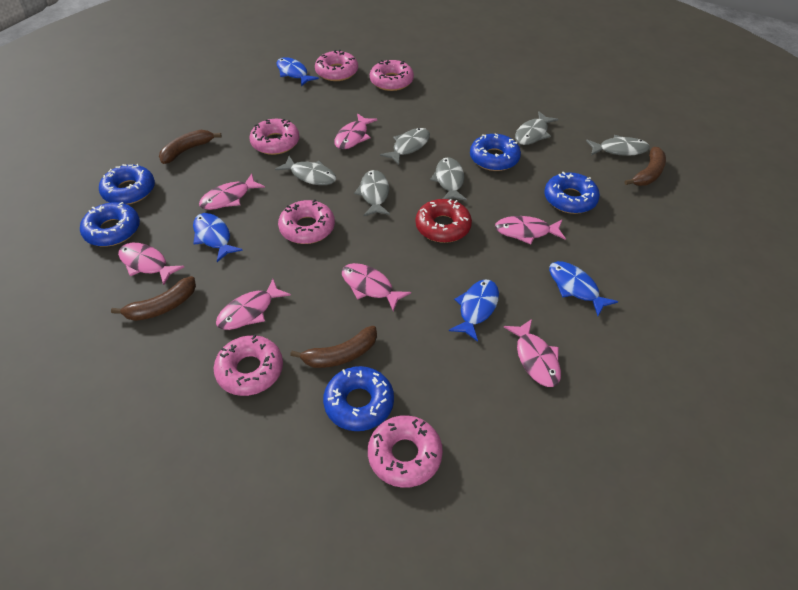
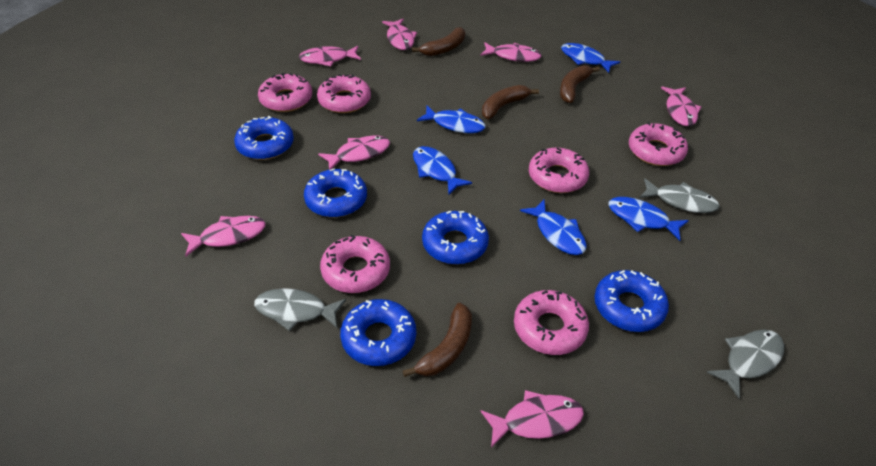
blue fish: [193,213,243,262] [276,57,319,86] [449,279,499,342] [549,261,618,316] = 4 -> [413,146,472,194] [417,106,485,133] [520,200,587,255] [561,43,620,73] [608,197,689,241] = 5
grey fish: [275,156,336,185] [354,170,390,216] [380,128,430,165] [430,157,467,201] [515,111,558,145] [586,135,650,156] = 6 -> [254,288,346,331] [639,178,720,213] [706,329,784,399] = 3
red donut: [416,199,472,243] = 1 -> none = 0

